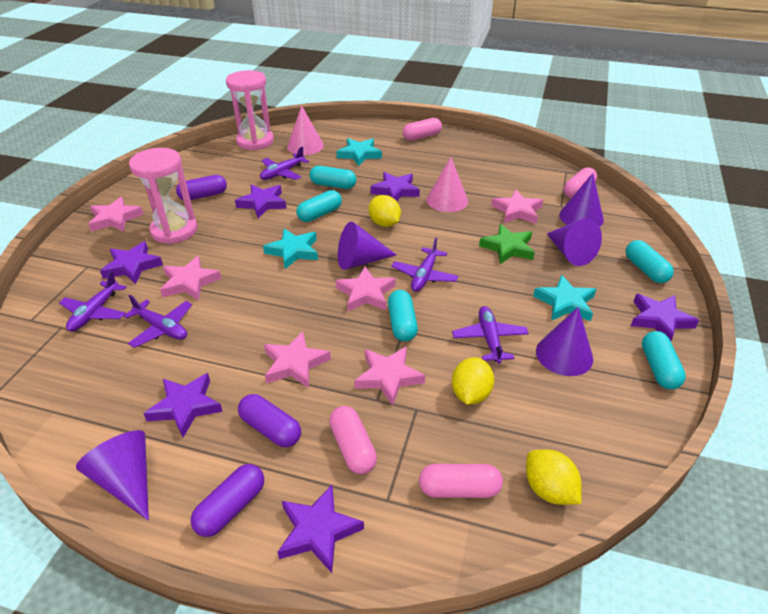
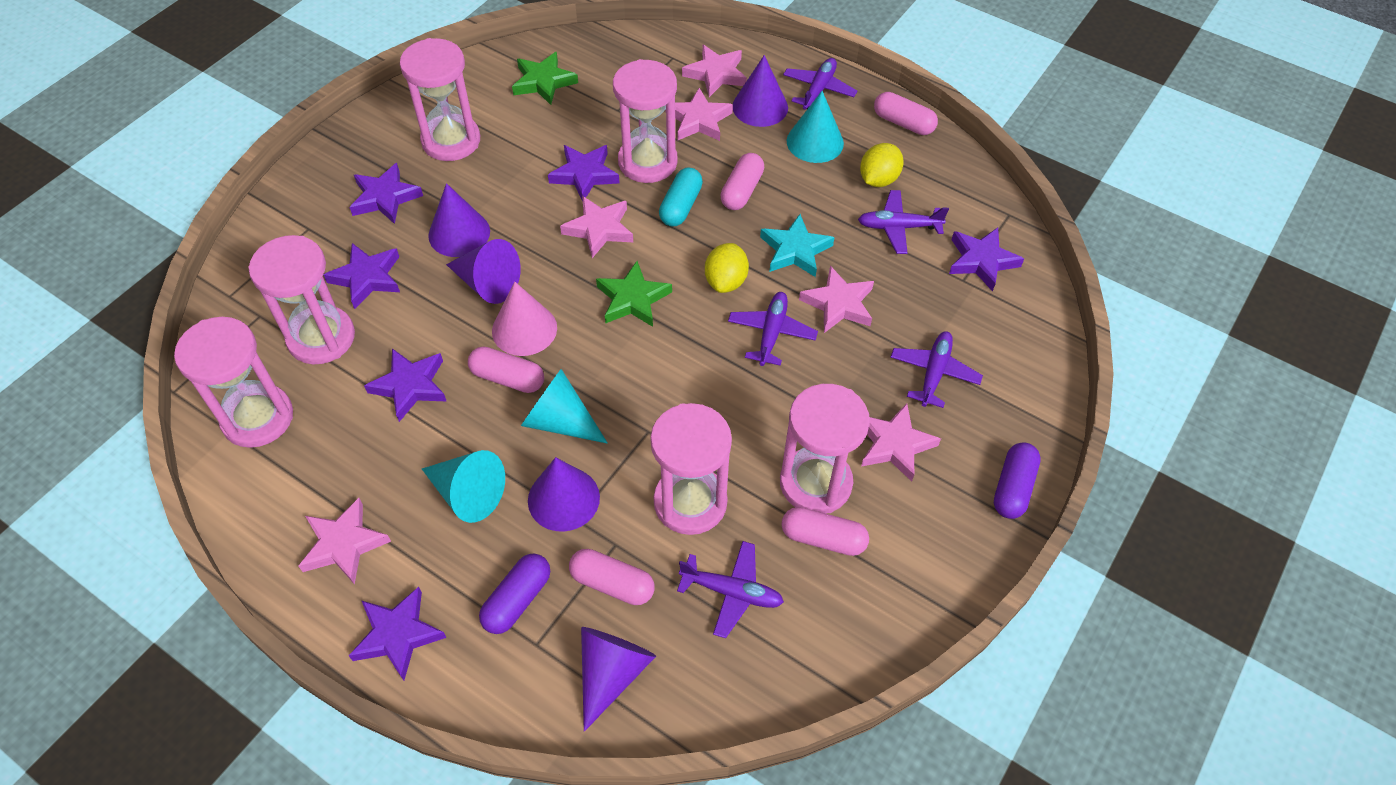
green star: [479,224,535,264] = 1 -> [512,52,578,105] [596,261,672,327] = 2
pink capsule: [329,406,377,474] [403,118,442,141] [419,464,503,498] [564,167,597,198] = 4 -> [468,346,544,393] [569,549,655,605] [720,153,764,210] [782,507,869,556] [874,92,938,135] = 5
pink cone: [287,106,324,155] [427,157,468,212] = 2 -> [492,282,557,356] = 1
pink hourglass: [129,148,197,244] [226,70,274,150] = 2 -> [174,317,293,448] [248,235,355,364] [400,38,480,161] [613,59,678,183] [650,403,732,535] [780,384,870,514] = 6
purple capsule: [176,175,227,200] [191,464,264,537] [238,394,301,447] = 3 -> [479,554,550,634] [994,442,1041,519] = 2
turquoise capsule: [296,190,342,222] [309,166,356,189] [388,290,418,341] [626,240,674,283] [642,331,686,390] = 5 -> [659,167,703,226] = 1
turquoise cone: none = 0 -> [422,450,505,523] [521,369,608,443] [787,91,844,163] = 3
turquoise star: [263,228,318,269] [336,138,382,166] [533,275,596,321] = 3 -> [760,214,835,277] = 1
yellow lemon: [368,195,401,227] [452,357,494,405] [526,449,581,505] = 3 -> [705,243,749,293] [860,143,904,187] = 2

